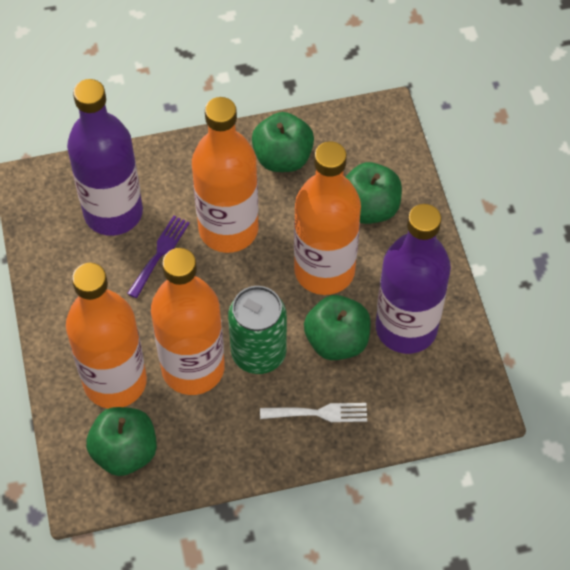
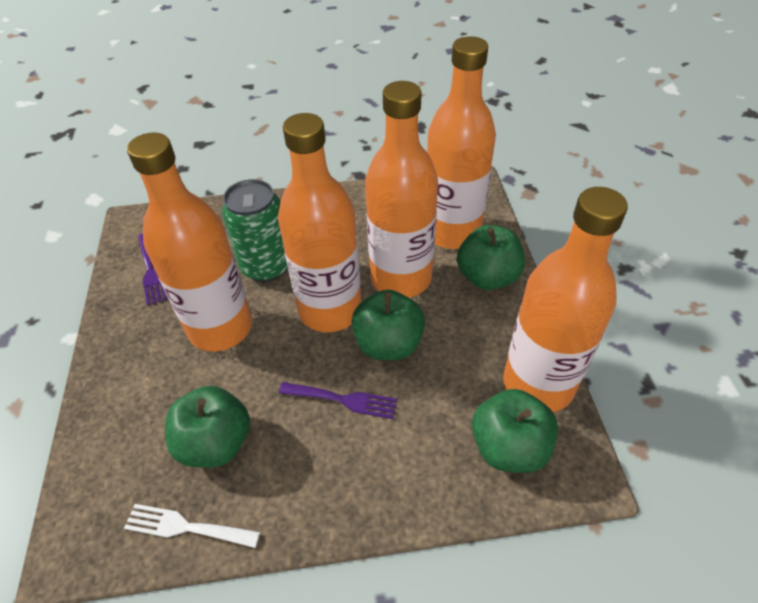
orange bottle: [66,263,147,409] [151,248,225,395] [192,97,259,253] [294,141,361,295] = 4 -> [127,133,252,351] [278,113,362,332] [365,81,438,298] [427,36,496,249] [503,187,628,412] = 5
purple bottle: [67,79,143,236] [376,204,451,354] = 2 -> none = 0
purple fork: [127,216,190,298] = 1 -> [138,233,167,305] [279,382,397,419] = 2

